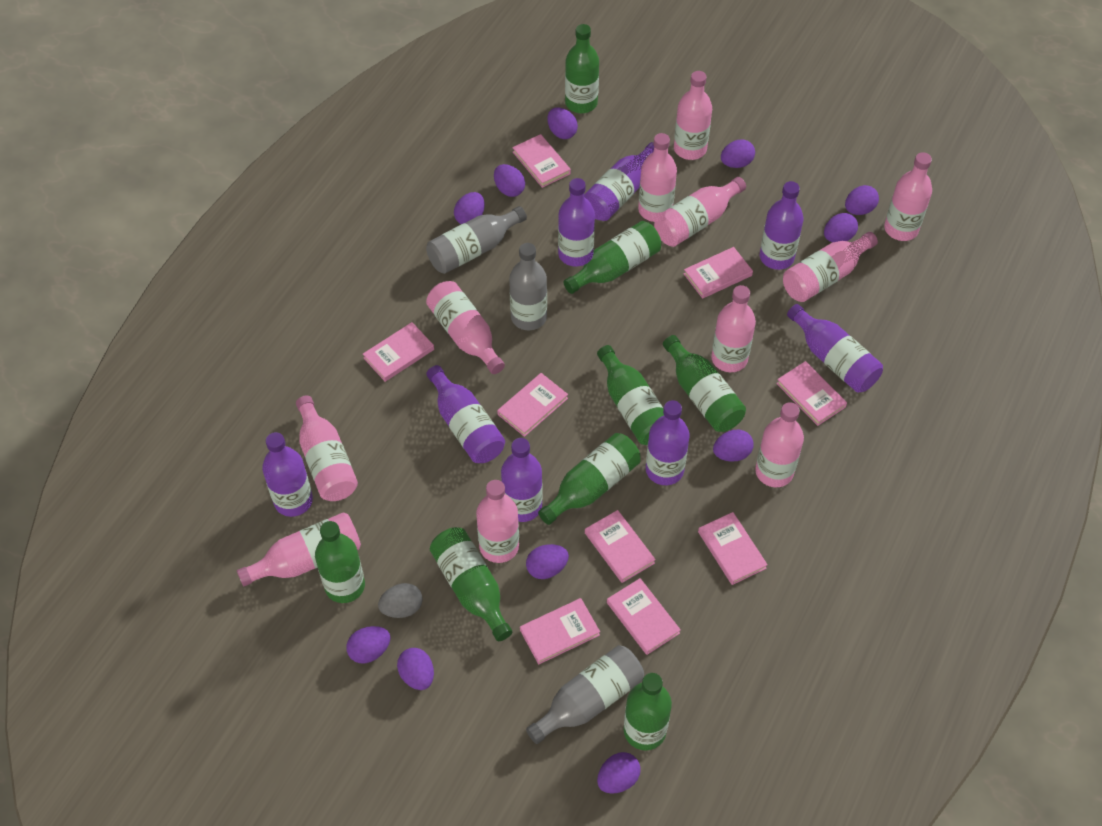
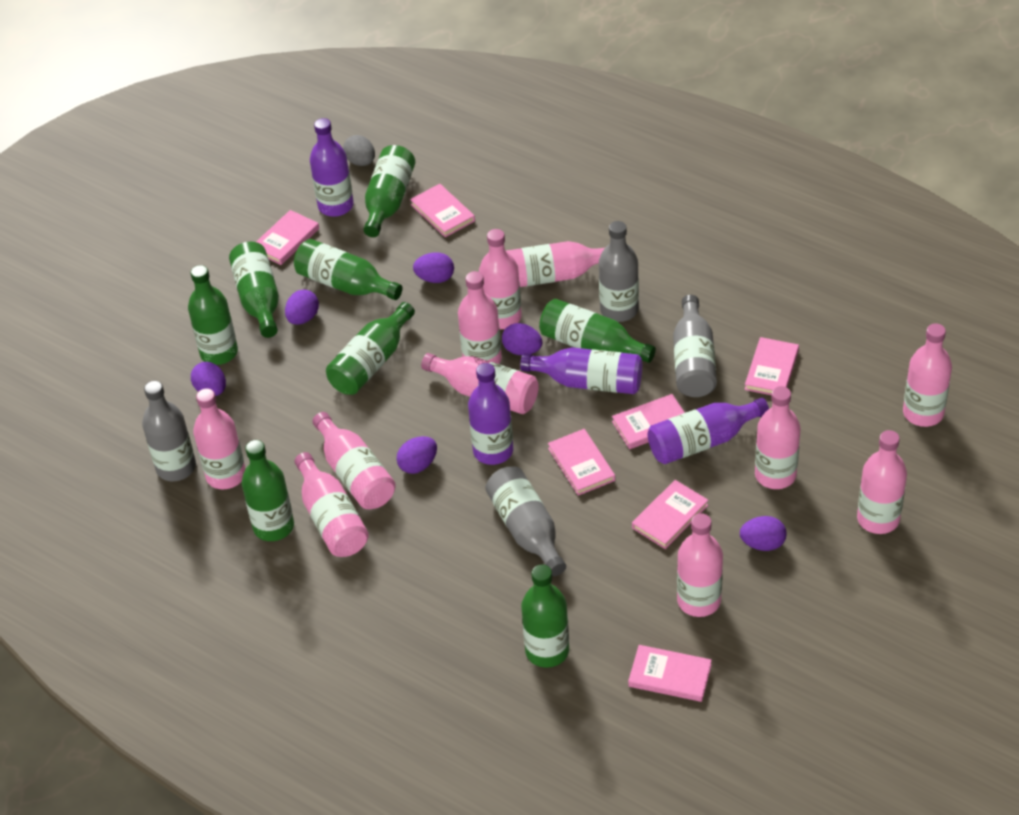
grey bottle: [426,206,527,274] [509,243,547,330] [526,645,644,744] = 3 -> [142,381,196,481] [485,466,566,576] [599,221,639,322] [673,295,717,397] = 4
pink book: [363,322,434,382] [497,373,568,437] [512,134,571,188] [520,598,600,665] [585,510,656,583] [607,578,681,655] [684,247,753,299] [698,512,768,585] [776,361,847,426] = 9 -> [256,210,319,265] [410,184,475,237] [548,429,615,496] [612,394,685,449] [628,645,712,702] [632,480,709,549] [745,337,799,395] = 7
purple bottle: [262,432,313,517] [426,365,505,463] [501,438,543,522] [558,178,595,267] [584,142,654,221] [646,400,690,485] [760,181,804,270] [787,304,883,393] = 8 -> [310,118,354,217] [468,363,513,465] [520,347,642,394] [648,398,769,464] = 4
purple egg: [346,626,390,663] [397,648,434,690] [454,192,485,224] [494,164,525,197] [526,544,569,579] [547,107,578,139] [597,752,641,794] [713,430,754,462] [721,140,755,168] [824,213,858,242] [845,185,879,215] = 11 -> [191,362,226,396] [285,289,319,325] [396,436,437,474] [413,252,454,283] [502,323,542,355] [740,516,786,551] = 6

